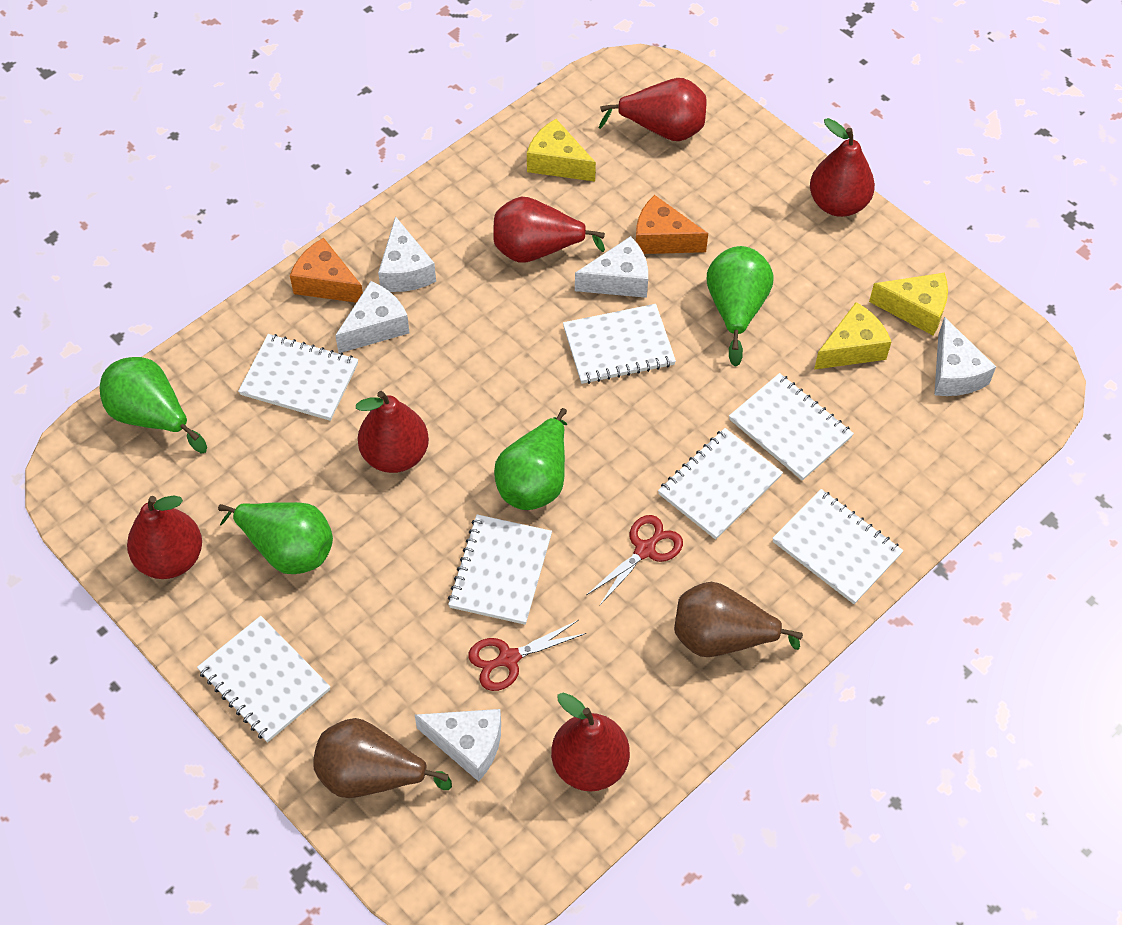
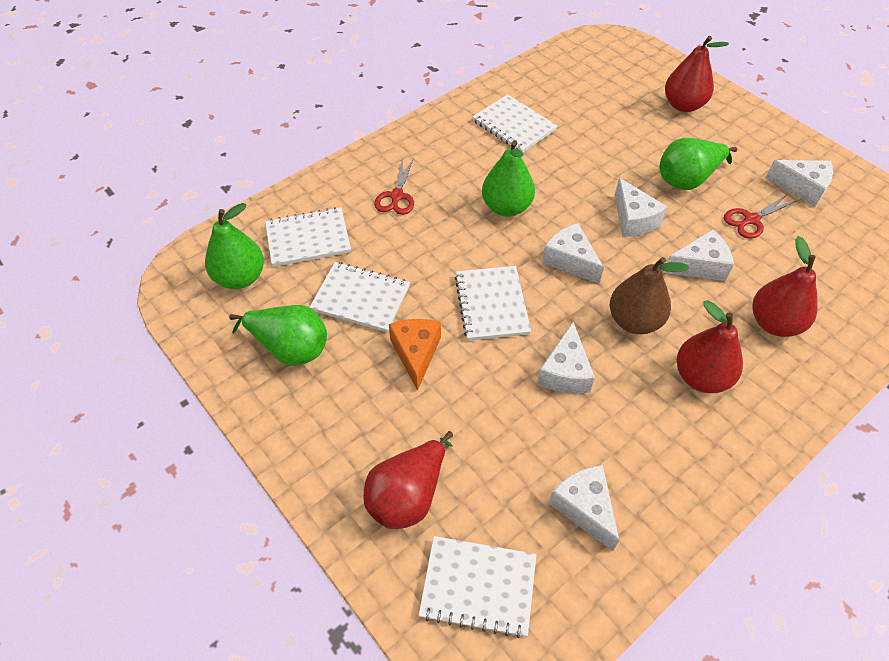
brown pear: [313,718,452,798] [674,582,803,657] = 2 -> [610,257,689,334] = 1
orange cheese: [290,238,363,303] [636,195,708,254] = 2 -> [389,319,441,391] = 1
red pear: [127,496,202,579] [356,391,429,473] [493,197,605,263] [551,692,630,792] [599,78,707,141] [810,118,875,217] = 6 -> [364,431,453,529] [665,36,729,112] [677,300,743,393] [753,236,818,337] = 4
white cheese: [335,281,409,353] [378,216,436,292] [415,709,501,782] [575,236,648,298] [934,317,996,396] = 5 -> [537,322,595,394] [542,223,604,284] [549,465,619,551] [615,178,667,237] [663,229,734,281] [766,160,833,206] = 6
white notebook: [197,616,330,743] [238,334,358,421] [448,514,552,625] [563,304,676,384] [658,428,783,540] [729,373,854,481] [772,489,903,604] = 7 -> [265,207,351,267] [310,262,410,332] [419,536,536,638] [455,266,531,341] [472,94,557,152] = 5
yellow cheese: [527,119,596,182] [814,302,891,370] [869,273,948,335] = 3 -> none = 0

